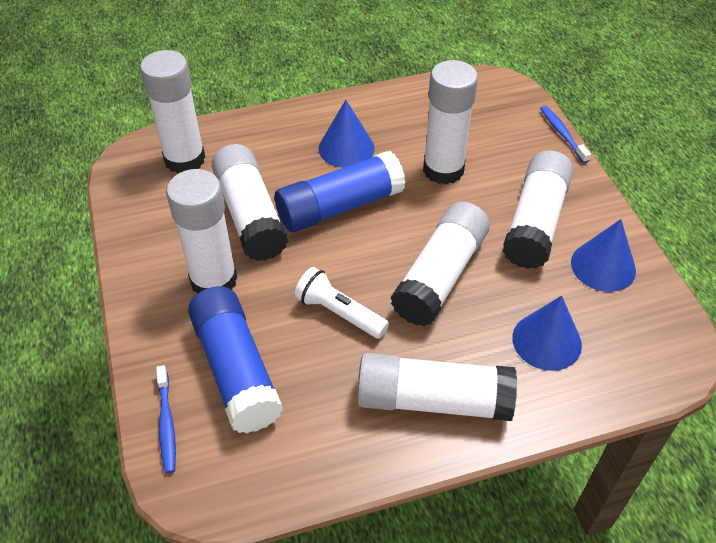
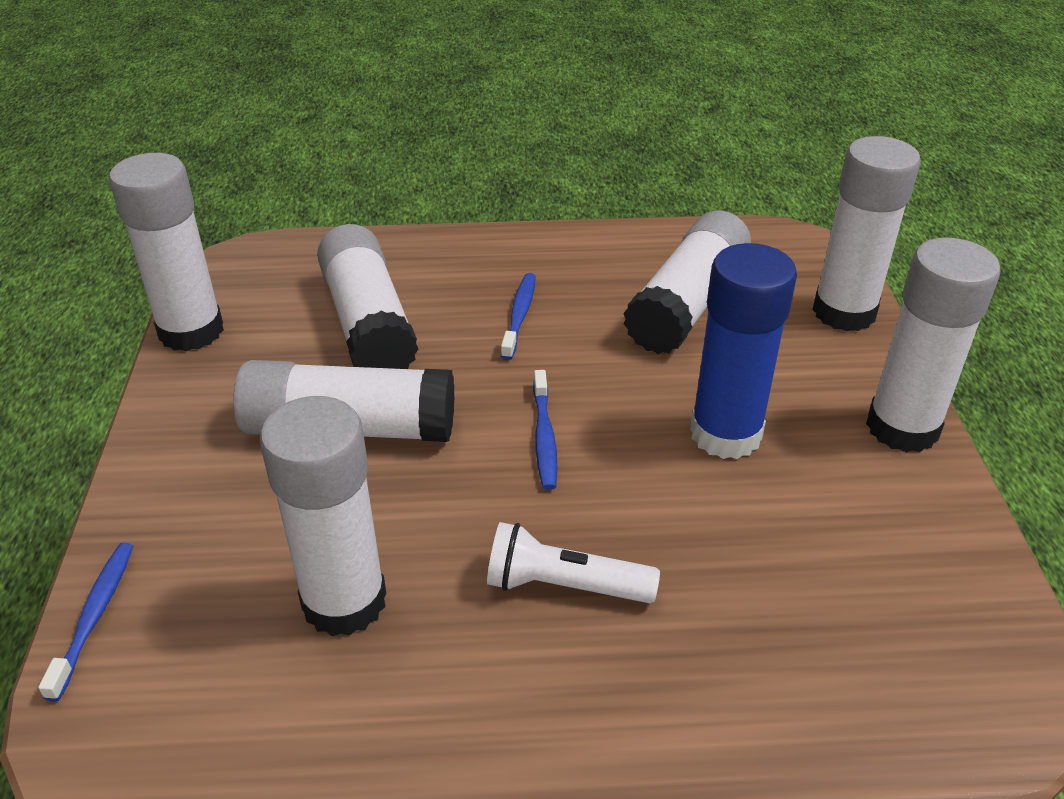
blue cone: [318,100,375,168] [512,296,582,371] [571,219,636,292] = 3 -> none = 0
blue glue stick: [188,286,283,433] [275,151,406,232] = 2 -> [690,243,797,459] = 1
blue toothbrush: [156,365,176,474] [540,106,591,163] = 2 -> [38,543,133,701] [501,273,536,360] [533,370,557,490] = 3

